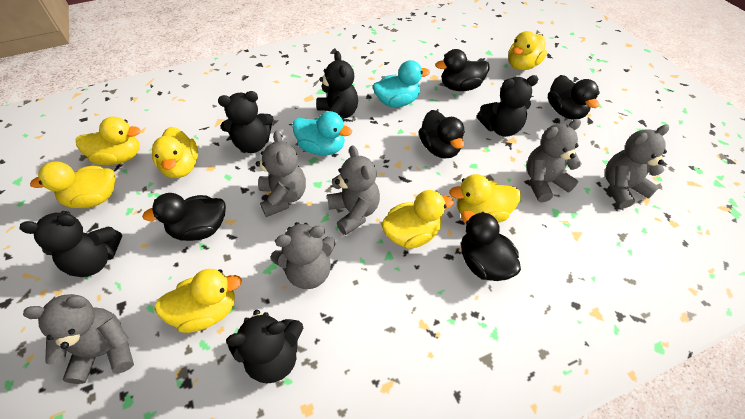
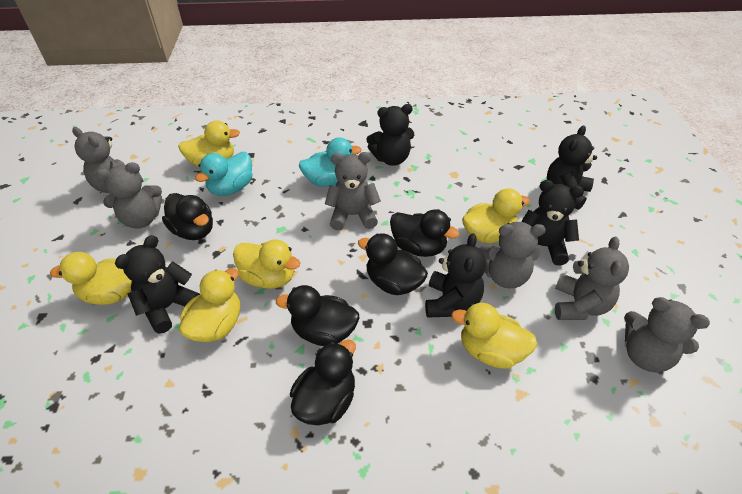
yellow duck: [30,162,116,208] [76,117,141,165] [152,127,198,178] [154,269,242,333] [381,190,454,249] [449,174,521,223] [508,31,547,70] = 7 -> [50,252,132,305] [178,121,240,167] [179,268,240,342] [233,240,300,289] [451,303,538,369] [462,188,530,243] = 6

